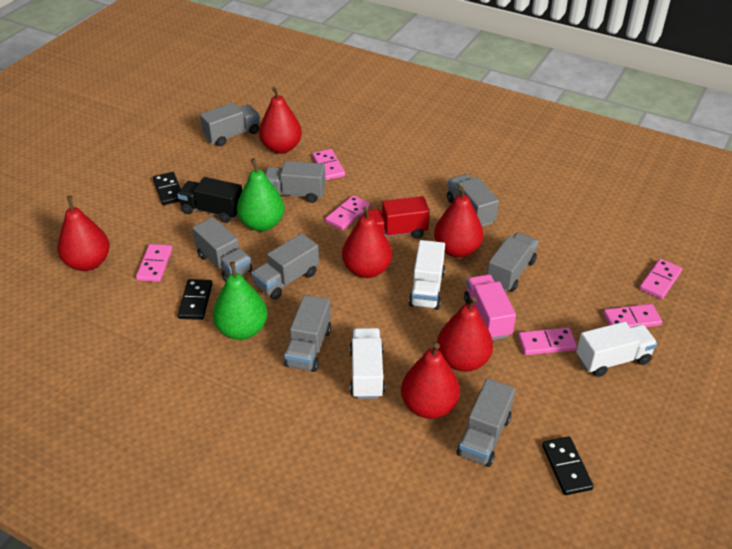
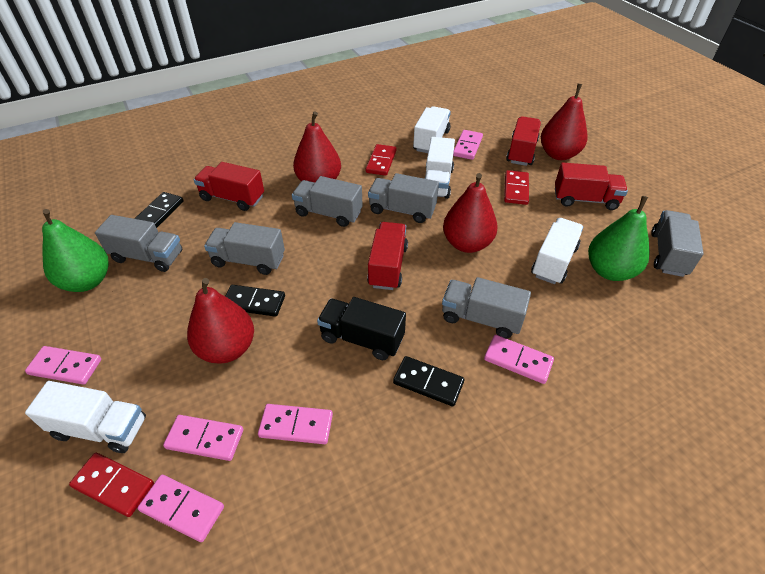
grey truck: [192,217,252,282] [200,103,260,146] [252,233,319,300] [265,161,326,203] [284,295,331,372] [447,174,499,227] [457,378,515,467] [487,232,538,292] = 8 -> [95,215,182,272] [204,222,285,275] [292,176,363,227] [368,173,439,223] [442,277,531,339] [651,210,704,277] = 6
pink truck: [464,274,516,340] = 1 -> none = 0
red domino: none = 0 -> [69,453,154,517] [366,144,397,176] [504,170,529,205] = 3
red pear: [57,196,110,271] [259,87,302,154] [342,207,392,278] [401,343,460,419] [434,186,483,258] [437,297,493,372] = 6 -> [187,278,254,364] [293,111,341,182] [443,173,498,253] [541,84,588,160] = 4
red truck: [363,196,430,239] = 1 -> [194,162,264,211] [367,222,408,290] [506,116,541,166] [555,163,628,210] = 4
white truck: [350,328,385,399] [409,240,445,310] [576,322,658,377] = 3 -> [25,381,146,453] [413,106,451,153] [425,137,455,199] [531,218,584,284] = 4

